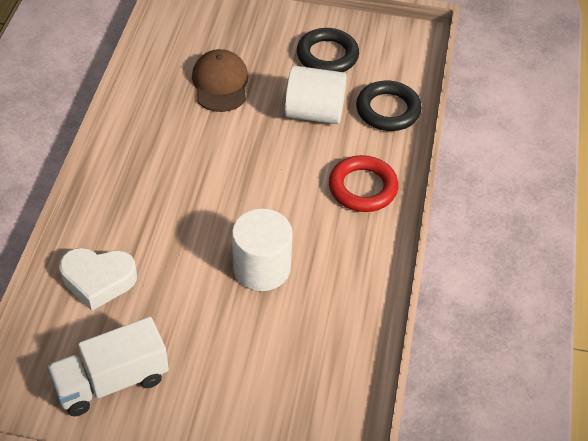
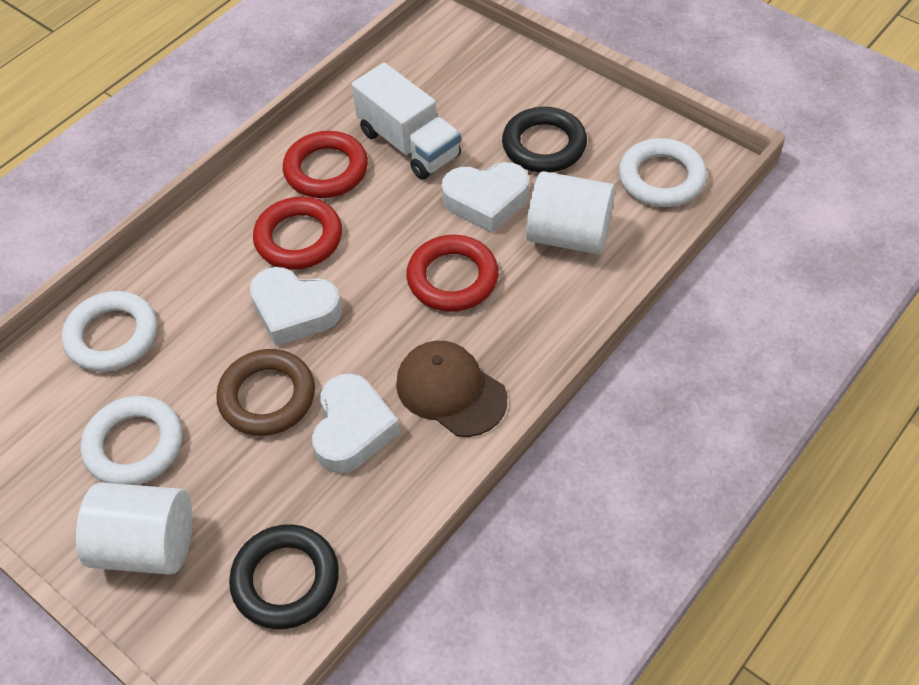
brown ring: none = 0 -> [216,349,315,436] = 1
red ring: [329,155,399,212] = 1 -> [253,196,342,270] [283,131,368,198] [406,235,499,312] = 3
white heart: [59,248,137,311] = 1 -> [250,267,342,346] [312,373,400,473] [442,162,529,233] = 3
white ring: none = 0 -> [62,291,157,372] [81,396,182,485] [619,138,707,207] = 3

